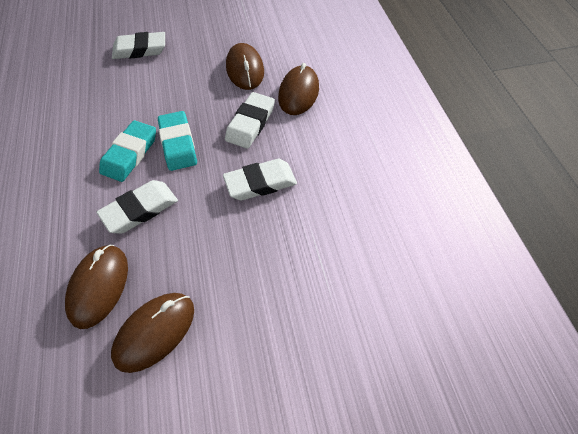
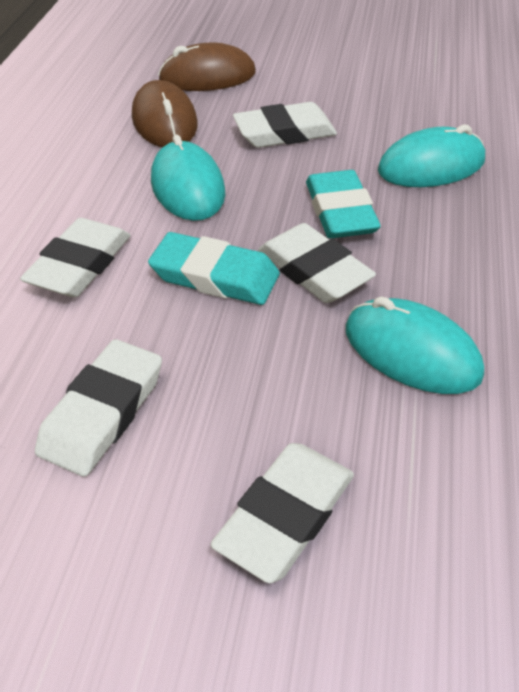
brown mouse: [65,245,128,329] [111,293,194,373] [226,43,264,90] [278,63,319,115] = 4 -> [132,80,198,147] [158,42,256,91] = 2
turquoise mouse: none = 0 -> [151,135,225,221] [346,296,484,394] [378,124,485,187] = 3
white eraser: [97,180,178,234] [112,32,165,59] [223,159,297,200] [225,92,275,149] = 4 -> [20,218,131,297] [35,339,162,477] [210,443,354,583] [233,102,337,148] [258,223,376,303] = 5

